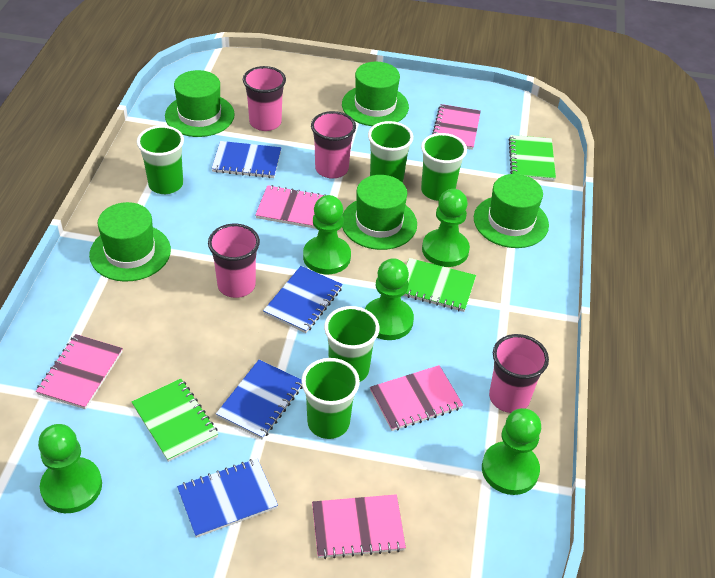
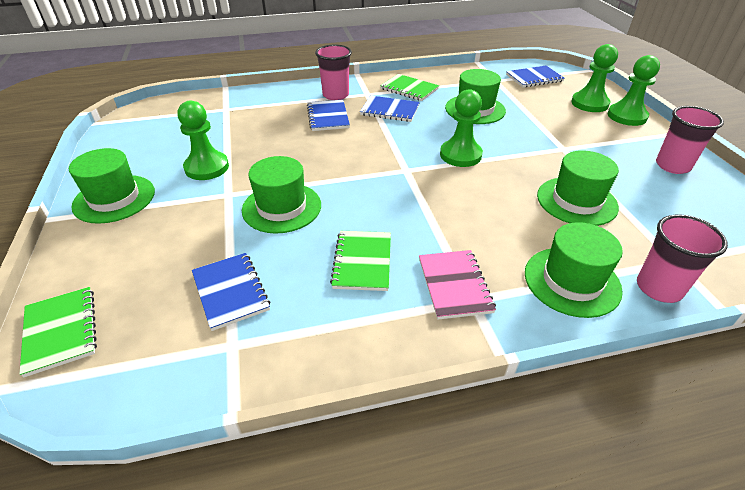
green cup: [137,125,184,194] [301,358,360,439] [324,306,379,382] [368,121,413,182] [421,133,467,201] = 5 -> none = 0
green pawn: [38,424,102,513] [303,195,351,274] [365,258,414,340] [422,189,470,267] [482,408,541,495] = 5 -> [178,101,229,180] [440,89,483,167] [571,44,618,112] [608,55,660,126] = 4
pink cup: [208,224,260,298] [243,66,286,131] [311,111,356,179] [489,334,549,413] = 4 -> [315,45,352,100] [637,215,728,303] [656,106,724,174] = 3
pink notebook: [36,334,123,409] [255,185,326,229] [312,494,406,559] [370,365,463,431] [432,104,481,150] = 5 -> [419,250,496,320] = 1

